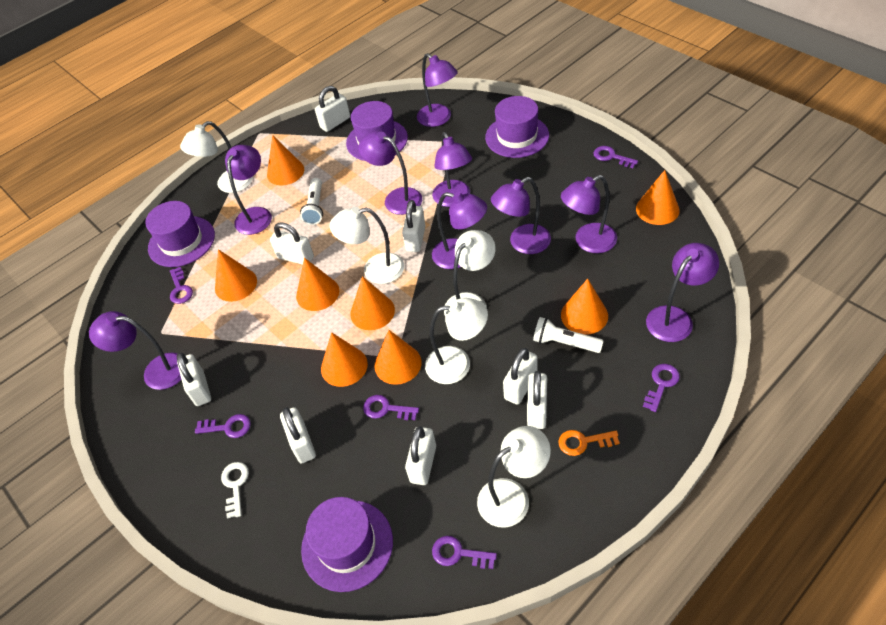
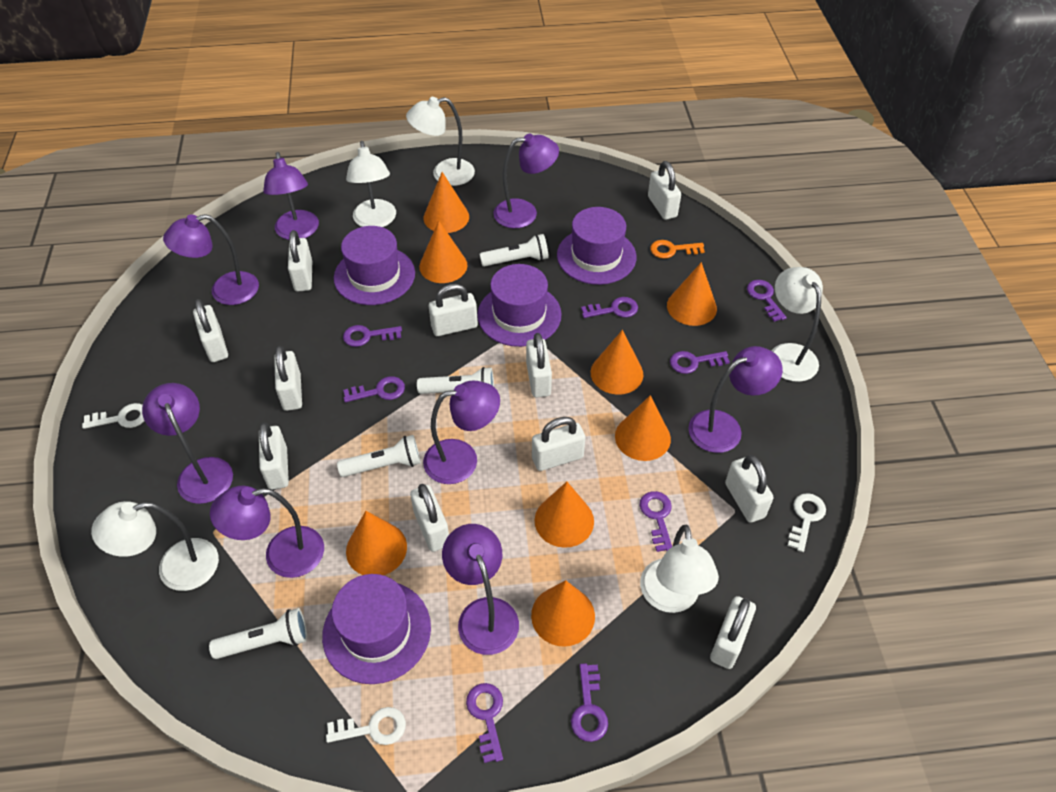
purple key: [170,267,193,304] [195,414,251,438] [363,395,419,420] [432,536,497,569] [593,146,638,168] [643,364,680,412] = 6 -> [343,325,402,347] [343,376,405,402] [466,683,503,763] [571,663,608,742] [581,297,638,318] [640,491,672,552] [670,351,730,374] [747,280,787,322] = 8
purple lamp: [89,311,181,390] [225,145,272,235] [359,131,422,215] [417,53,458,127] [432,132,472,207] [432,192,487,269] [491,177,551,254] [561,175,617,253] [646,243,719,342] = 9 -> [142,383,233,504] [163,214,259,305] [210,486,324,578] [263,152,319,240] [423,381,500,484] [442,524,519,655] [494,133,559,228] [688,346,783,453] = 8
white flashlight: [300,178,323,225] [533,317,604,353] = 2 -> [209,608,307,659] [337,435,421,477] [417,367,494,394] [480,234,549,267] = 4
white key: [221,462,249,518] = 1 -> [82,403,144,429] [326,707,406,745] [788,493,826,552] = 3
white padlock: [177,353,211,406] [270,222,314,265] [280,407,316,463] [315,86,350,132] [402,200,426,252] [405,426,436,485] [503,348,537,405] [527,371,547,429] = 8 -> [193,299,228,362] [259,422,289,490] [274,346,302,411] [288,230,312,291] [410,484,449,552] [429,284,478,336] [526,333,552,398] [532,417,586,471] [648,161,681,220] [710,596,756,669] [725,455,774,523] = 11

